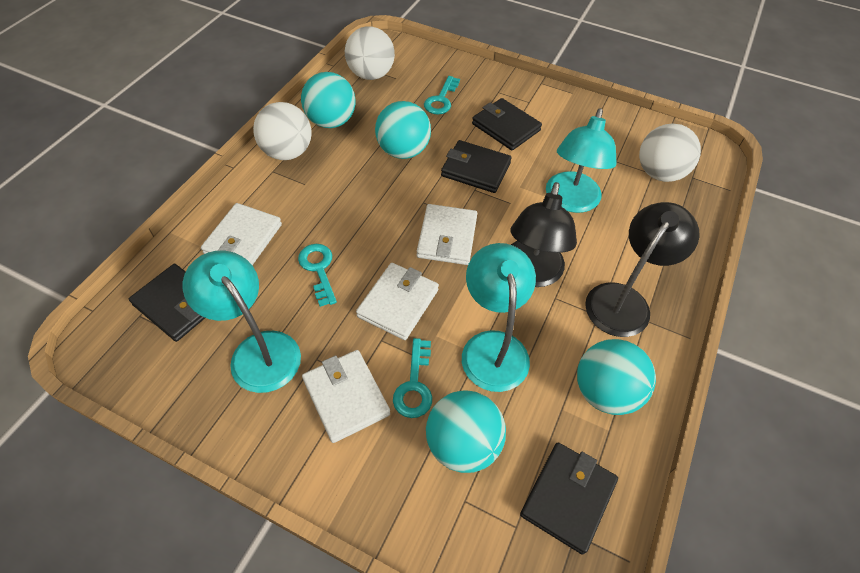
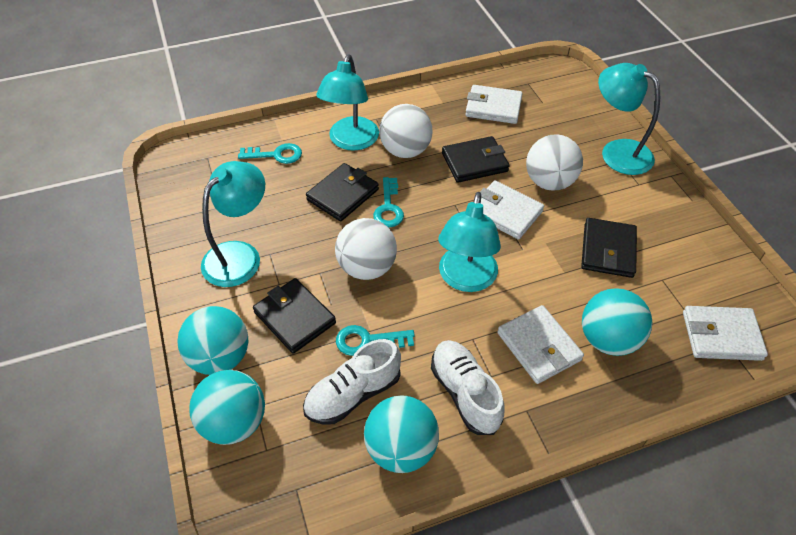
black lamp: [511,182,577,287] [585,202,700,337] = 2 -> none = 0
turquoise lamp: [183,251,301,393] [462,243,536,392] [546,108,617,213] = 3 -> [201,161,265,287] [316,55,379,150] [438,192,501,292] [598,63,660,175] = 4
white shoe: none = 0 -> [303,339,401,425] [431,340,505,435] = 2

